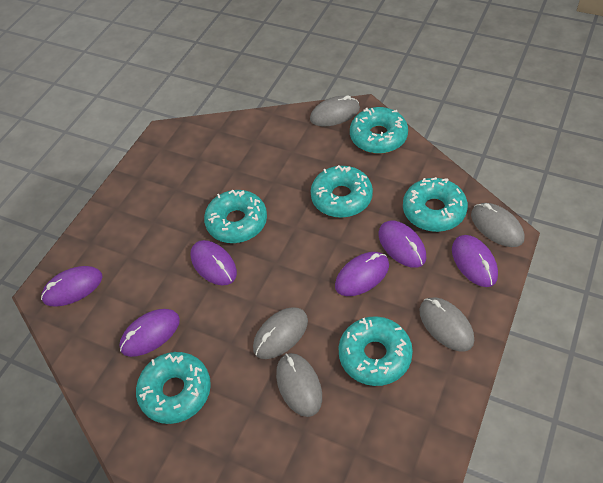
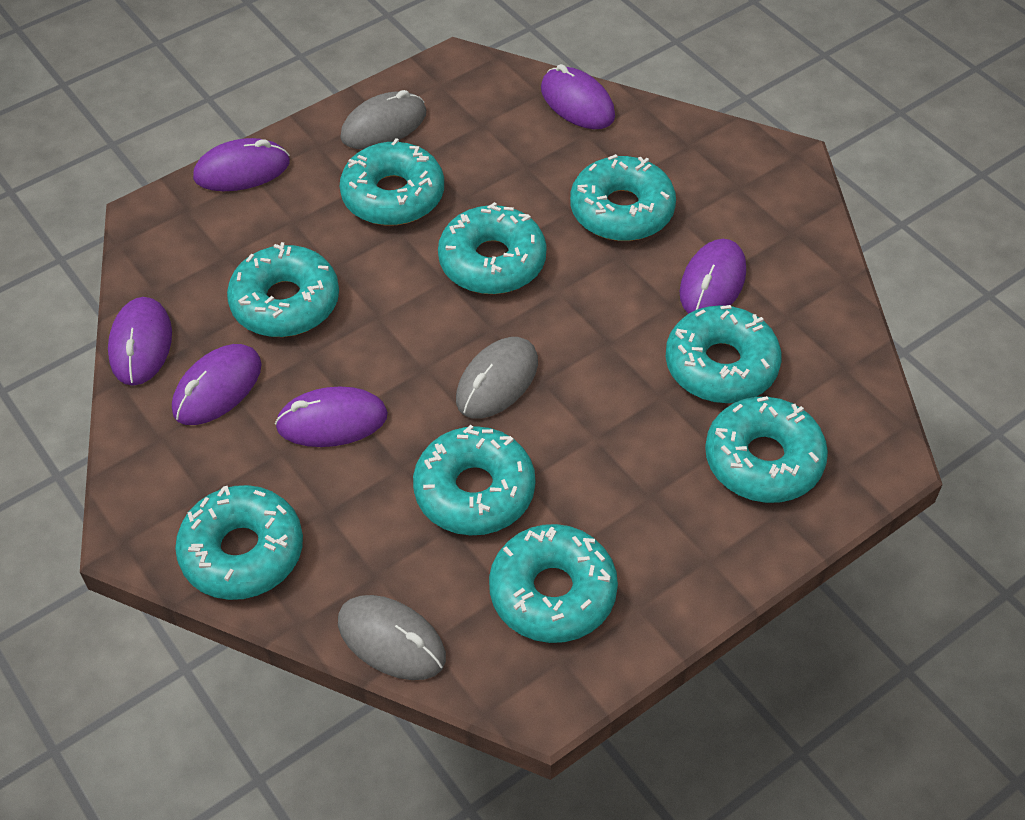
grey mouse: [253,307,308,359] [276,353,322,417] [310,95,360,126] [419,298,474,351] [471,203,524,247] = 5 -> [338,595,446,680] [340,90,426,149] [456,337,538,418] = 3
turquoise donut: [136,352,211,424] [204,190,267,243] [310,165,373,218] [338,316,413,386] [350,107,408,154] [403,177,468,232] = 6 -> [175,485,303,600] [227,242,339,337] [340,138,444,226] [413,425,535,535] [438,202,547,294] [489,524,618,643] [570,154,676,241] [666,305,782,403] [705,396,828,503] = 9

